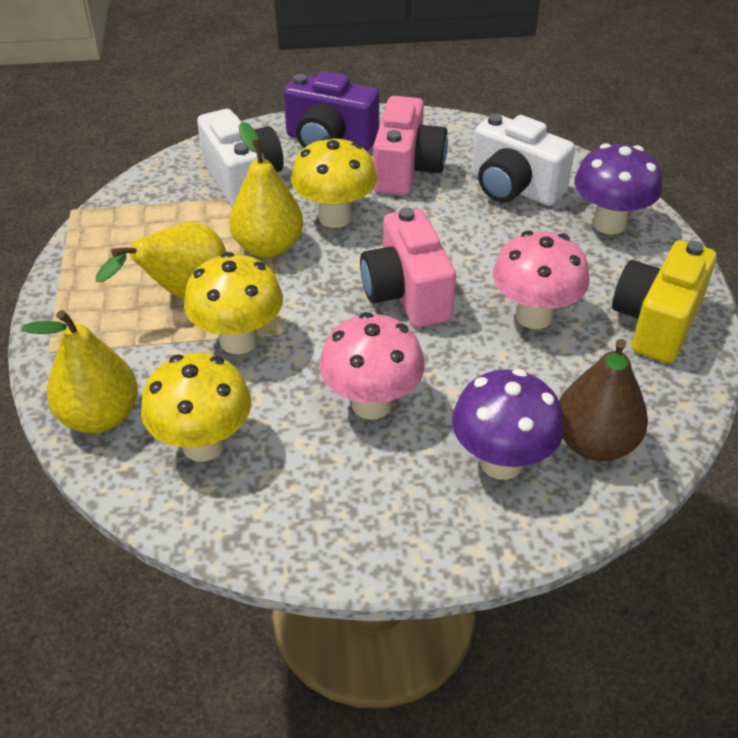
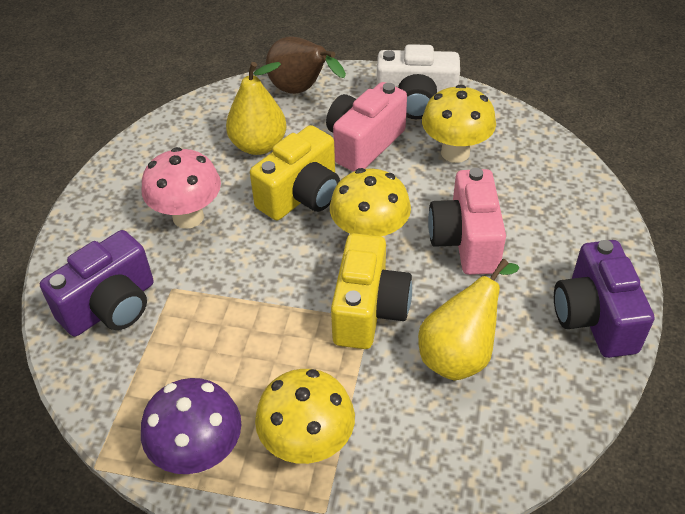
pink mushroom: [319,312,425,420] [493,231,589,329] = 2 -> [141,147,221,229] = 1
purple camera: [284,71,379,151] = 1 -> [40,230,153,337] [554,240,654,358] = 2
purple mushroom: [452,369,564,480] [574,143,662,234] = 2 -> [141,378,241,474] = 1
white camera: [197,109,284,207] [472,114,575,206] = 2 -> [377,44,460,119] = 1
yellow camera: [612,240,717,363] = 1 -> [250,125,340,220] [331,233,412,349] = 2
yellow pear: [22,310,138,433] [96,222,226,299] [229,122,303,258] = 3 -> [226,62,287,155] [418,259,519,381] = 2

